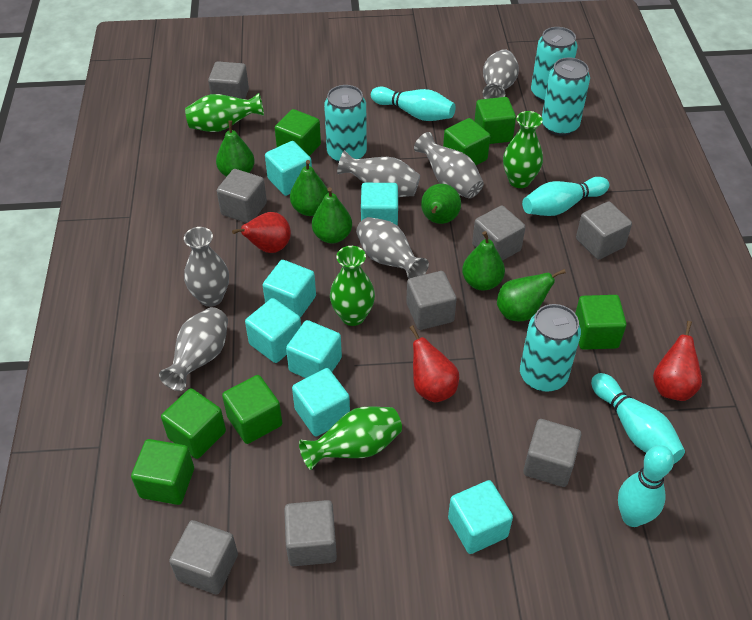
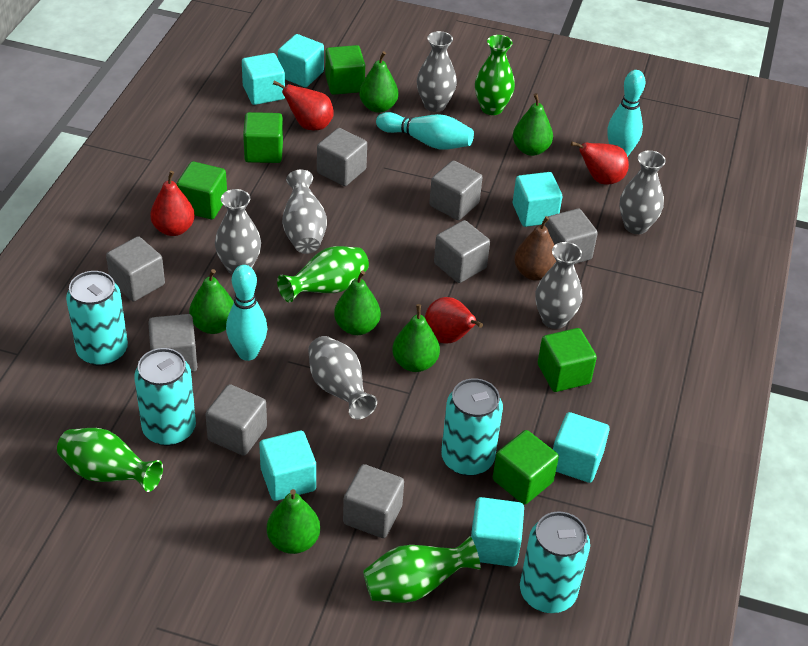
brown pear: none = 0 -> [514,216,556,281] = 1
green cube: [131,439,194,505] [161,388,226,459] [222,375,282,444] [275,109,321,156] [443,118,490,165] [474,97,516,144] [575,295,627,350] = 7 -> [176,161,227,219] [243,112,283,163] [325,45,365,95] [493,430,559,505] [538,328,597,392] = 5
red pear: [232,212,291,253] [409,325,459,402] [653,321,702,401] = 3 -> [150,171,195,236] [273,81,334,130] [425,297,483,343] [571,142,629,185] = 4
turquoise bowling pin: [371,87,456,121] [522,177,609,216] [591,373,685,464] [618,445,674,527] = 4 -> [226,265,267,361] [376,112,474,150] [607,70,645,157] = 3
turquoise cube: [245,298,301,363] [263,260,316,318] [265,141,312,196] [286,320,342,378] [292,368,350,437] [361,183,398,226] [448,480,513,554] = 7 -> [242,53,285,105] [259,431,316,501] [278,34,324,87] [471,497,524,567] [513,172,562,227] [553,412,609,483] = 6

